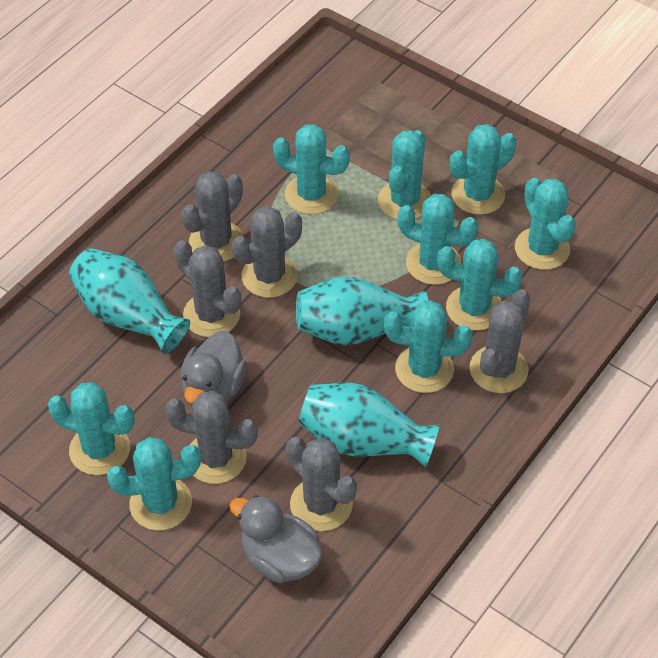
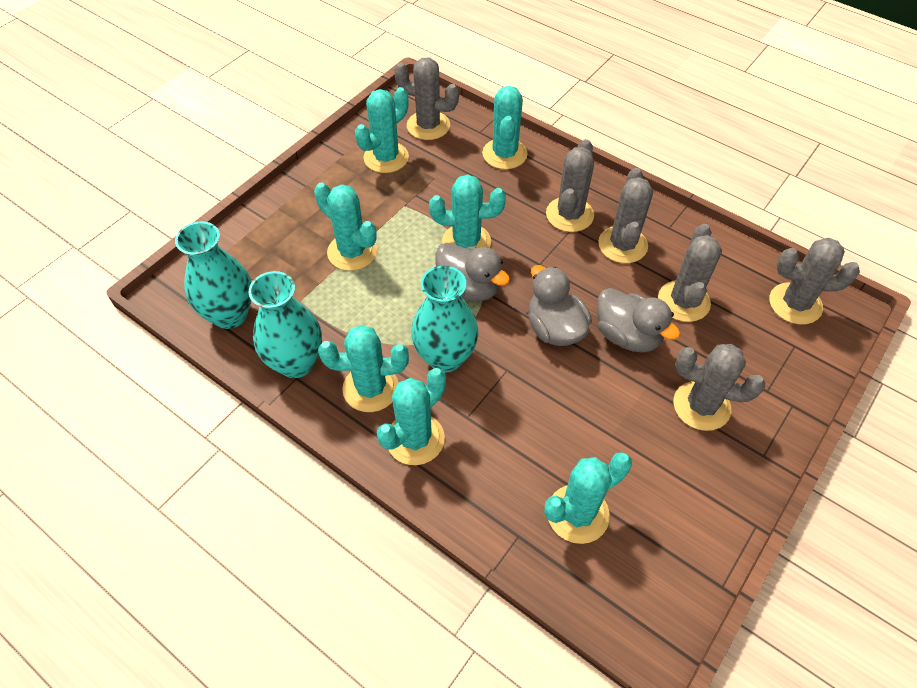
grey duck: [180,331,247,406] [229,495,323,583] = 2 -> [436,243,510,301] [528,265,592,346] [597,288,680,353] = 3
turquoise cactus: [48,382,135,475] [107,437,201,531] [273,124,350,214] [378,130,431,220] [384,300,472,393] [397,194,478,285] [437,239,522,331] [450,124,516,215] [515,178,576,270] = 9 -> [314,182,377,271] [318,325,409,412] [355,87,409,173] [377,368,446,465] [429,175,506,249] [482,86,528,169] [544,452,632,544] = 7

